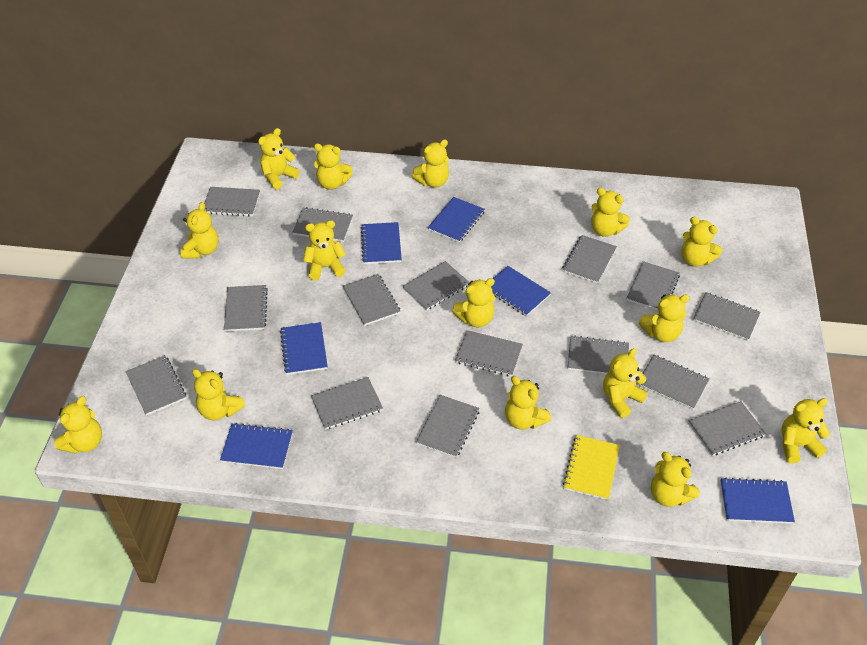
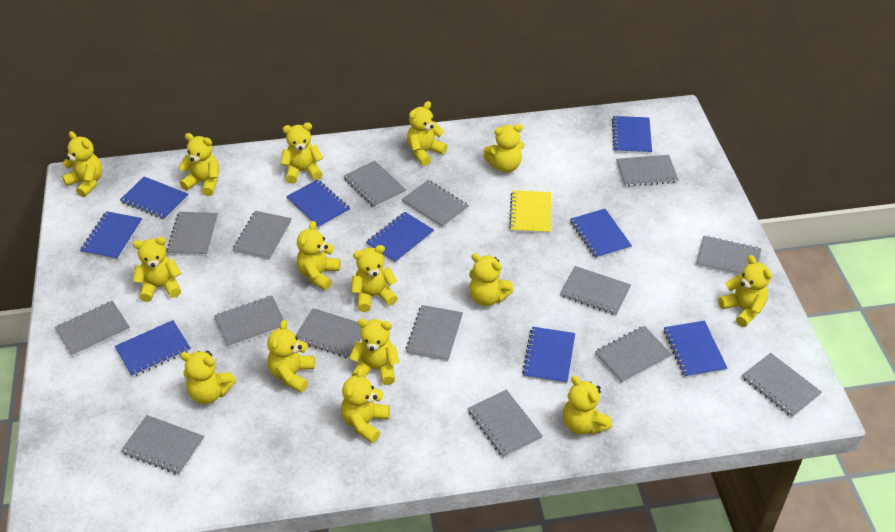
blue notebook: [220,423,293,469] [280,322,328,375] [361,222,402,264] [428,197,485,243] [491,266,551,316] [720,478,795,524] = 6 -> [80,211,142,260] [115,320,191,377] [120,177,189,220] [286,180,350,228] [366,212,434,264] [522,327,575,384] [570,209,632,259] [612,116,652,154] [664,321,728,378] = 9

